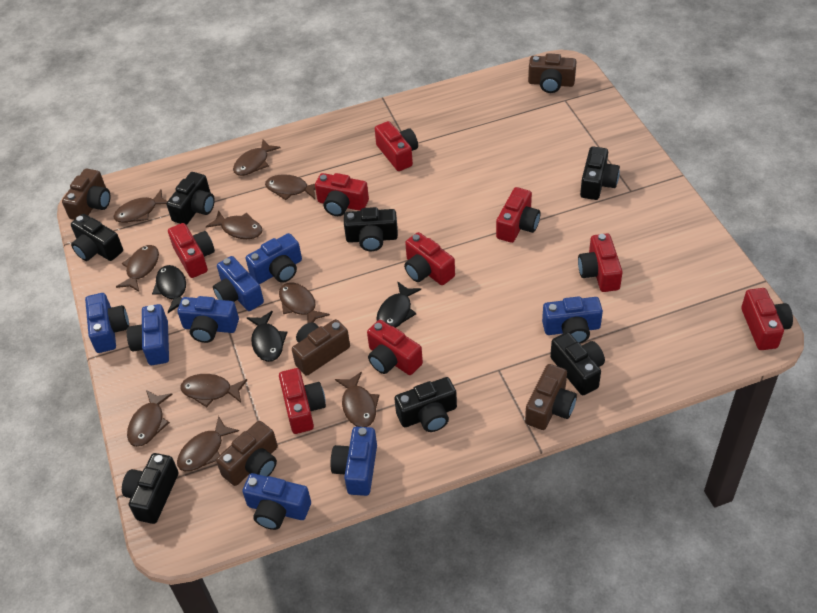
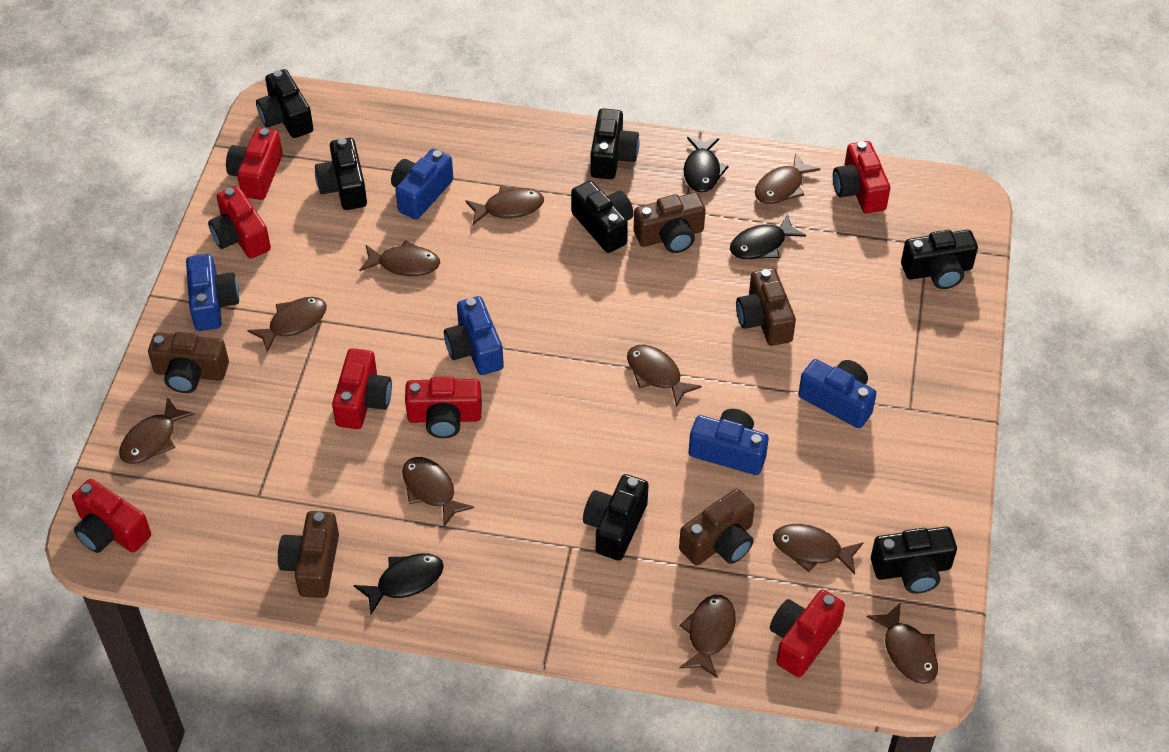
blue camera: [85,293,129,353] [127,304,169,365] [177,296,239,343] [213,256,264,311] [242,473,311,530] [246,233,302,284] [331,427,377,496] [542,296,603,343] = 8 -> [186,254,239,331] [391,148,453,220] [444,296,504,375] [689,409,769,475] [798,359,877,428] = 5
red camera: [168,223,215,278] [279,368,326,434] [315,173,369,216] [367,320,423,375] [375,121,418,171] [404,232,455,285] [496,187,540,243] [578,233,623,292] [741,288,793,350] = 9 -> [72,479,151,553] [208,186,271,259] [226,128,283,200] [332,348,392,429] [405,377,482,438] [770,590,845,677] [833,141,890,213] = 7

